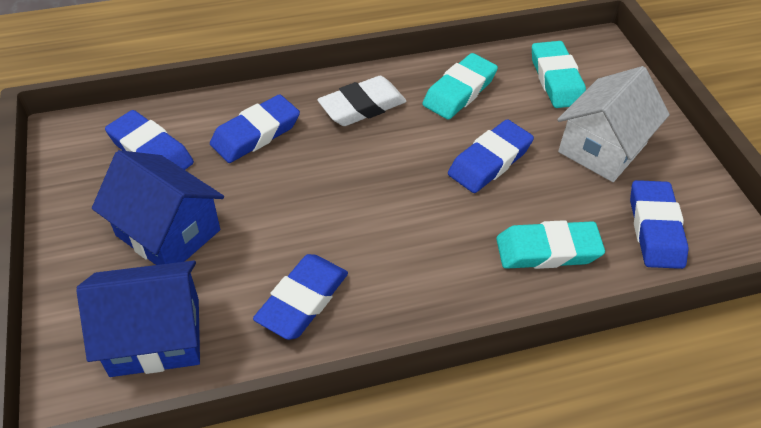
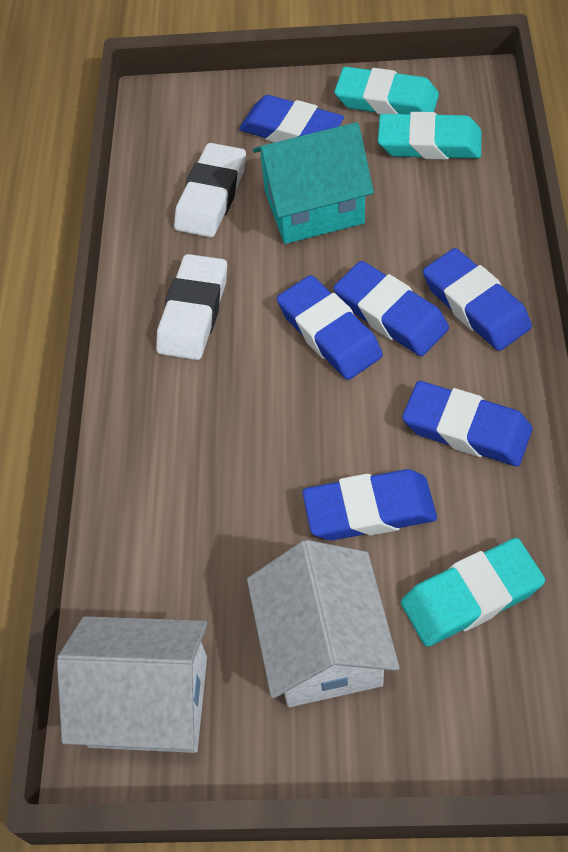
blue eraser: [105,110,194,170] [210,94,300,163] [253,254,348,340] [448,119,534,193] [630,180,689,269] = 5 -> [239,95,344,143] [277,275,383,380] [302,469,437,540] [333,261,449,356] [402,381,532,466] [423,248,532,351] = 6
blue house: [76,261,200,377] [92,150,224,265] = 2 -> none = 0
turquoise house: none = 0 -> [253,122,374,244] = 1
white eraser: [317,76,406,126] = 1 -> [156,254,227,360] [174,143,246,238] = 2
white house: [557,66,670,182] = 1 -> [57,616,207,753] [247,540,400,707] = 2

